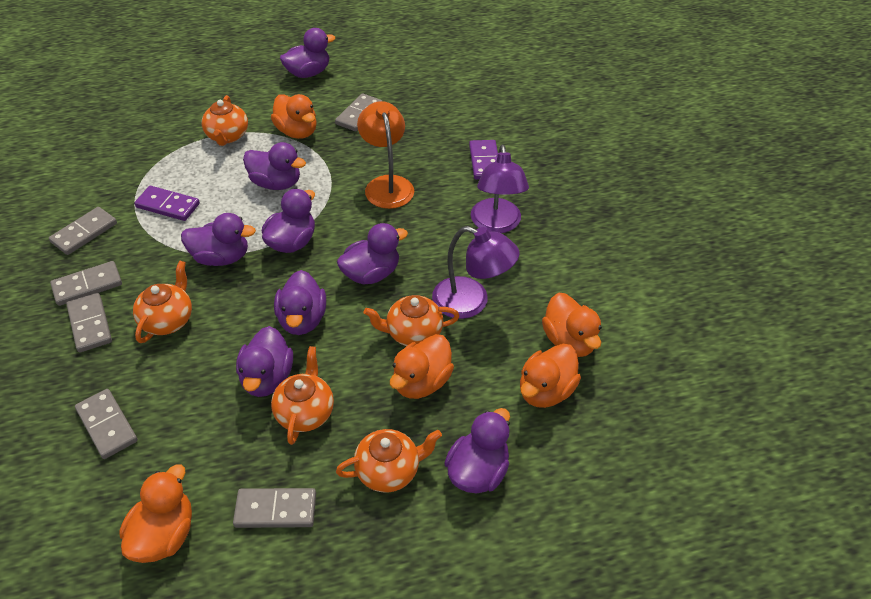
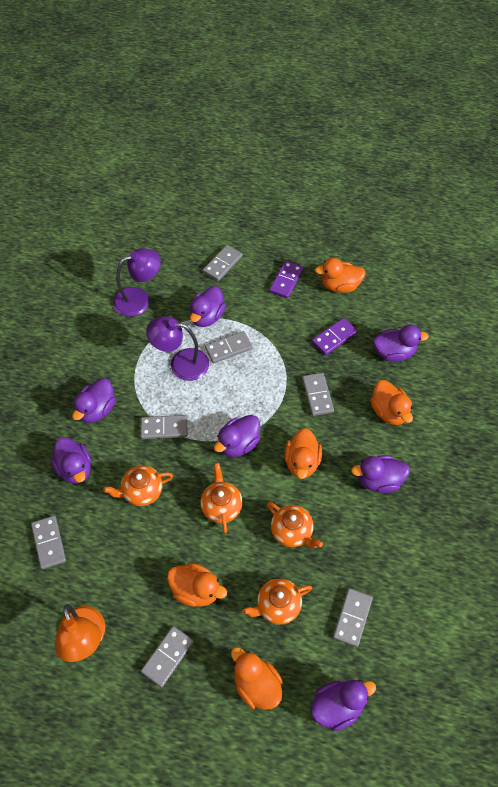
grey domino: [49,207,117,255] [50,261,122,306] [66,293,112,353] [75,389,138,459] [233,488,316,528] [335,93,382,132] = 6 -> [31,516,66,569] [140,415,188,439] [141,626,194,687] [203,245,242,281] [205,331,253,363] [302,373,334,416] [333,588,373,647] = 7
orange teapot: [133,260,192,343] [202,95,248,146] [271,346,334,445] [336,429,442,493] [364,295,459,346] = 5 -> [103,465,173,506] [201,463,243,533] [242,579,312,625] [267,502,323,548] = 4
purple duck: [181,213,256,266] [236,326,293,397] [243,142,306,190] [262,189,315,253] [274,270,326,335] [280,28,335,78] [337,223,408,284] [444,408,510,494] = 8 -> [51,437,91,484] [72,378,116,423] [190,286,226,327] [214,415,260,457] [310,680,376,731] [351,456,410,493] [373,325,429,362] = 7

